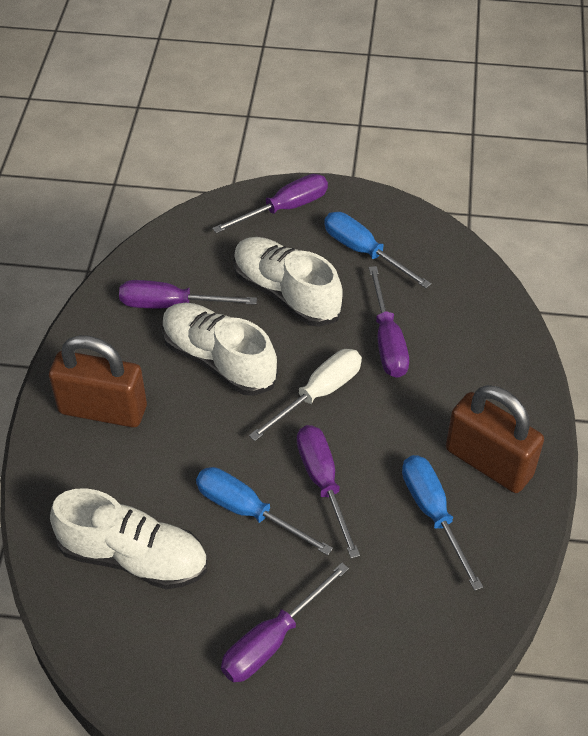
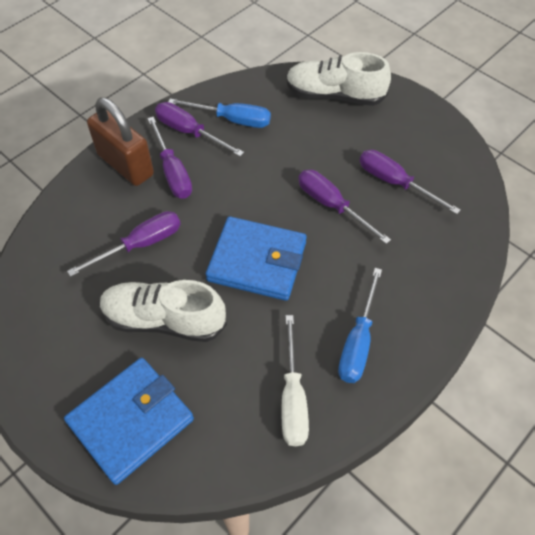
blue screwdriver: [196,467,333,556] [324,212,431,288] [402,455,483,591] = 3 -> [168,99,271,128] [338,268,382,383] = 2
blue wallet: none = 0 -> [64,358,194,485] [206,217,307,301] = 2
brown padlock: [49,335,147,428] [446,385,544,493] = 2 -> [87,97,154,186] = 1
white shoe: [50,488,207,589] [162,303,278,396] [233,237,343,327] = 3 -> [100,280,227,342] [286,52,391,106] = 2

